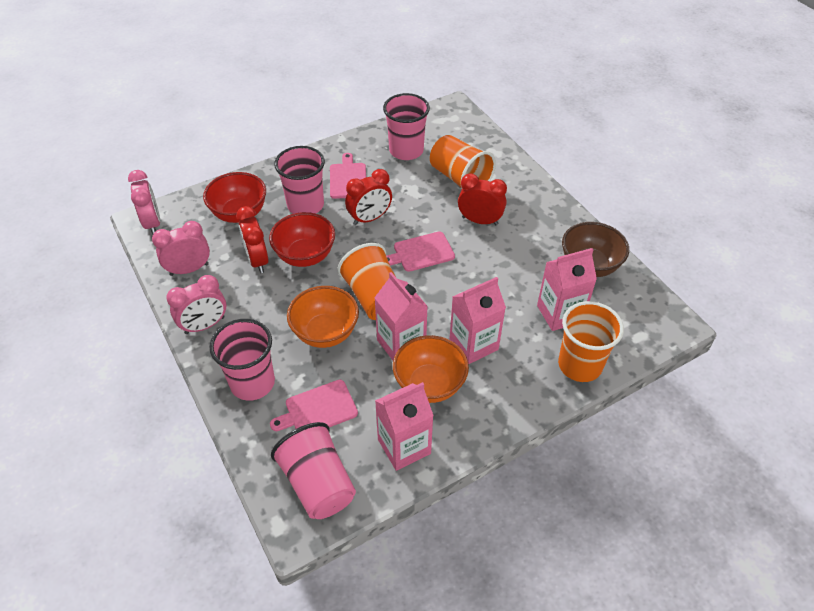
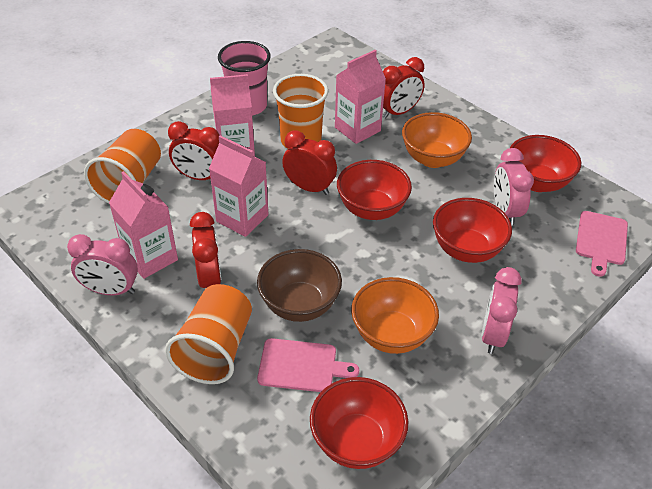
pink cup: [209,319,275,401] [271,422,356,519] [274,146,325,214] [383,93,430,160] = 4 -> [218,41,271,116] = 1
pink cutting board: [270,380,358,431] [330,153,366,199] [386,231,455,272] = 3 -> [257,338,359,392] [576,211,628,277] = 2
red bowl: [203,172,266,223] [269,212,335,267] = 2 -> [310,377,408,469] [337,160,412,220] [433,198,512,263] [510,135,581,192] = 4
red clock: [236,206,268,273] [345,169,392,225] [458,173,507,225] = 3 -> [168,121,219,180] [190,212,221,288] [282,130,337,195] [383,57,425,118] = 4

